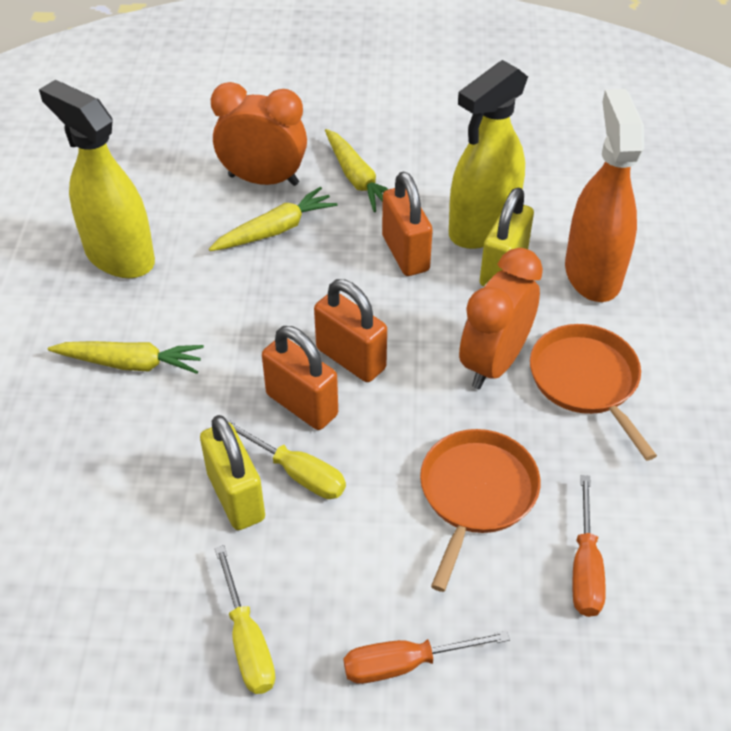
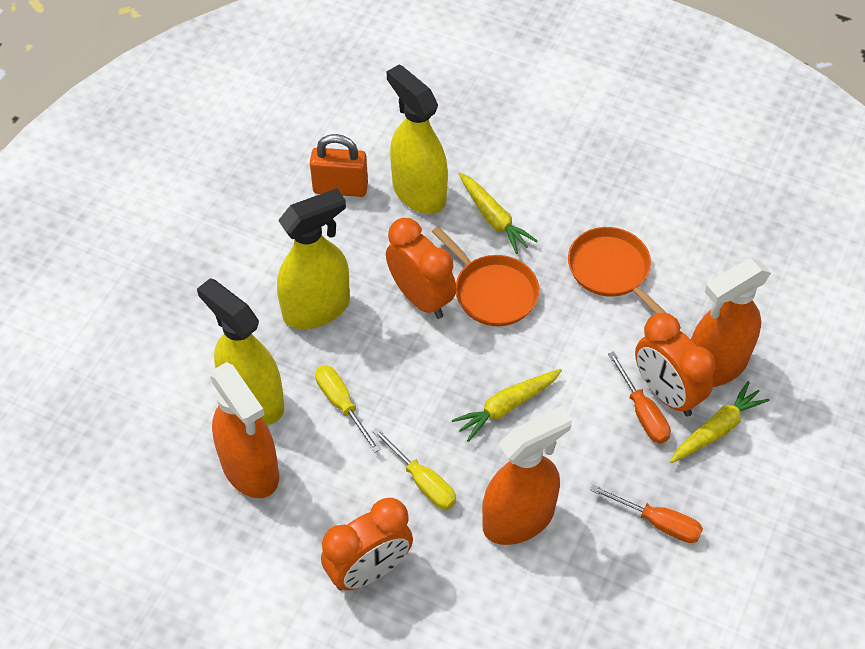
orange clock: [211,82,307,186] [459,248,543,389] = 2 -> [321,498,413,590] [386,218,456,319] [635,313,715,417] = 3
orange padlock: [262,326,338,430] [314,279,387,382] [382,172,433,276] = 3 -> [310,134,368,197] = 1
orange spray bottle: [565,89,644,302] = 1 -> [210,362,279,498] [482,406,572,545] [691,258,771,387] = 3
yellow padlock: [200,415,265,530] [480,187,534,287] = 2 -> none = 0
yellow spray bottle: [39,80,155,278] [449,60,528,249] = 2 -> [197,278,284,425] [277,188,350,329] [387,64,448,214] = 3

